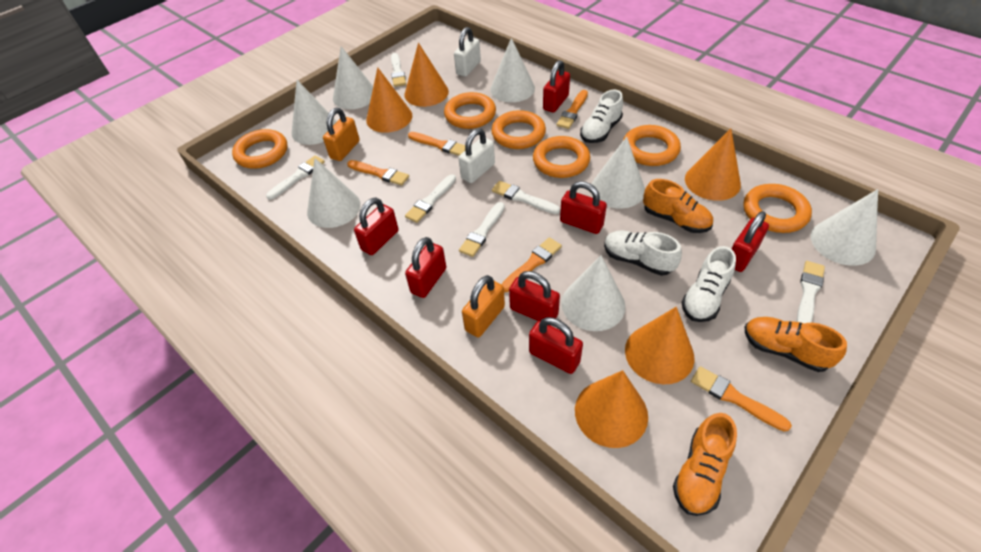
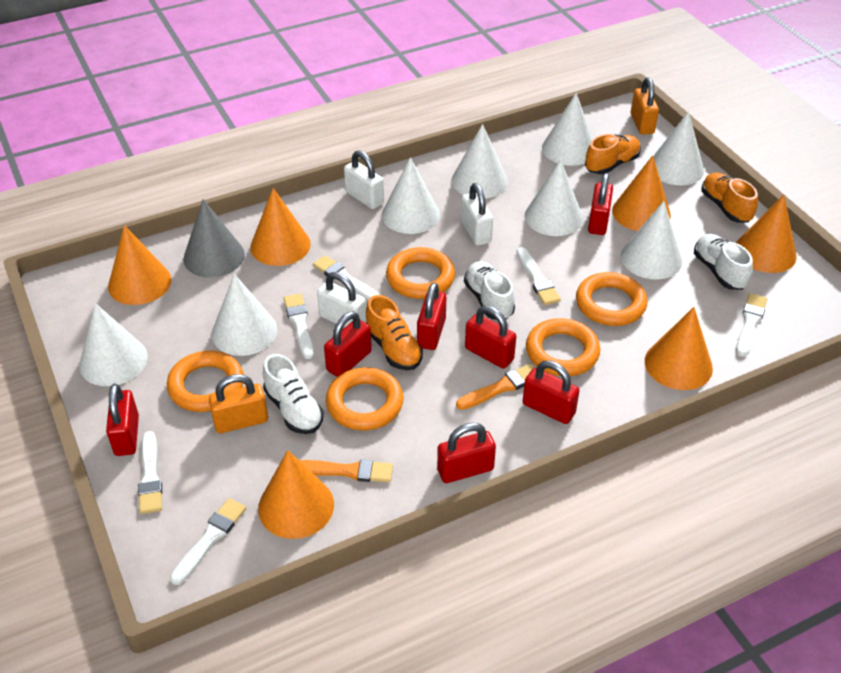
grey cone: none = 0 -> [183,199,245,277] = 1
orange brush: [347,160,409,186] [408,132,465,156] [502,237,562,292] [556,90,588,129] [691,366,792,432] = 5 -> [299,460,393,482] [456,364,534,410] = 2
orange cone: [366,67,412,133] [404,43,449,107] [575,370,648,448] [625,307,694,384] [685,128,741,201] = 5 -> [108,225,172,305] [250,188,311,266] [258,450,334,539] [612,155,671,231] [645,307,713,390] [736,195,797,273] = 6
orange ring: [232,129,288,169] [444,92,496,129] [491,110,546,149] [533,136,590,178] [623,125,681,166] [743,184,812,233] = 6 -> [167,351,244,412] [326,367,404,431] [386,247,455,299] [526,318,600,376] [576,272,647,326] = 5
white cone: [292,80,337,145] [307,158,361,228] [333,46,373,109] [490,38,535,102] [561,255,625,331] [592,137,645,209] [811,189,878,266] = 7 -> [79,303,148,386] [212,274,277,356] [382,157,440,234] [452,124,508,198] [525,160,583,236] [542,93,593,166] [621,201,682,280] [653,111,704,185] = 8
white padlock: [454,27,481,76] [458,129,495,183] = 2 -> [317,272,366,328] [344,150,384,209] [461,183,493,246] = 3

